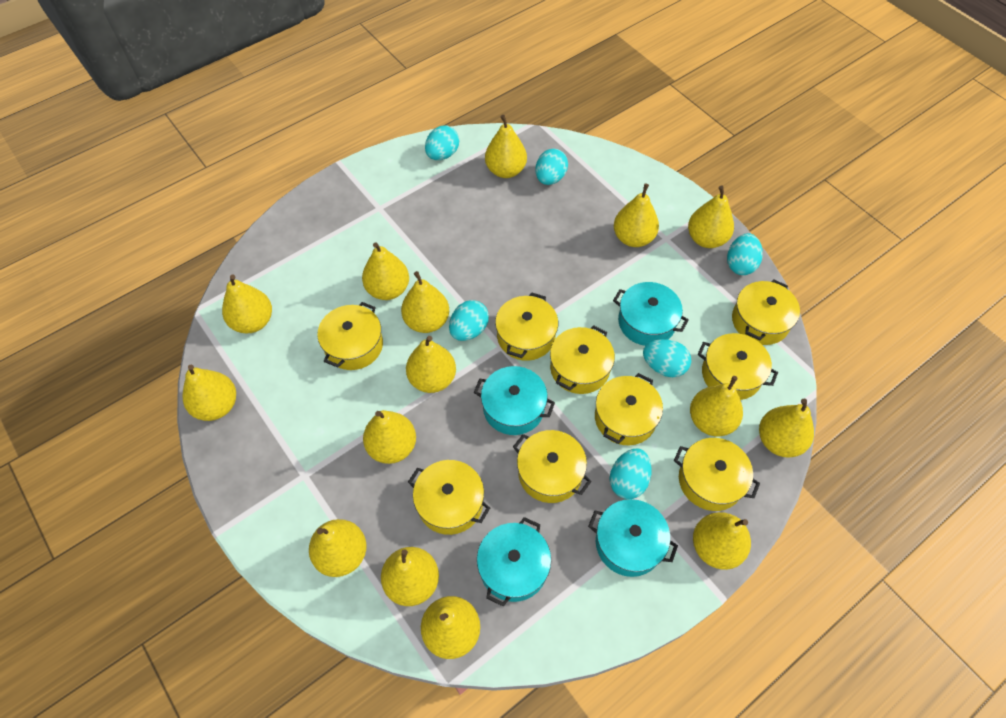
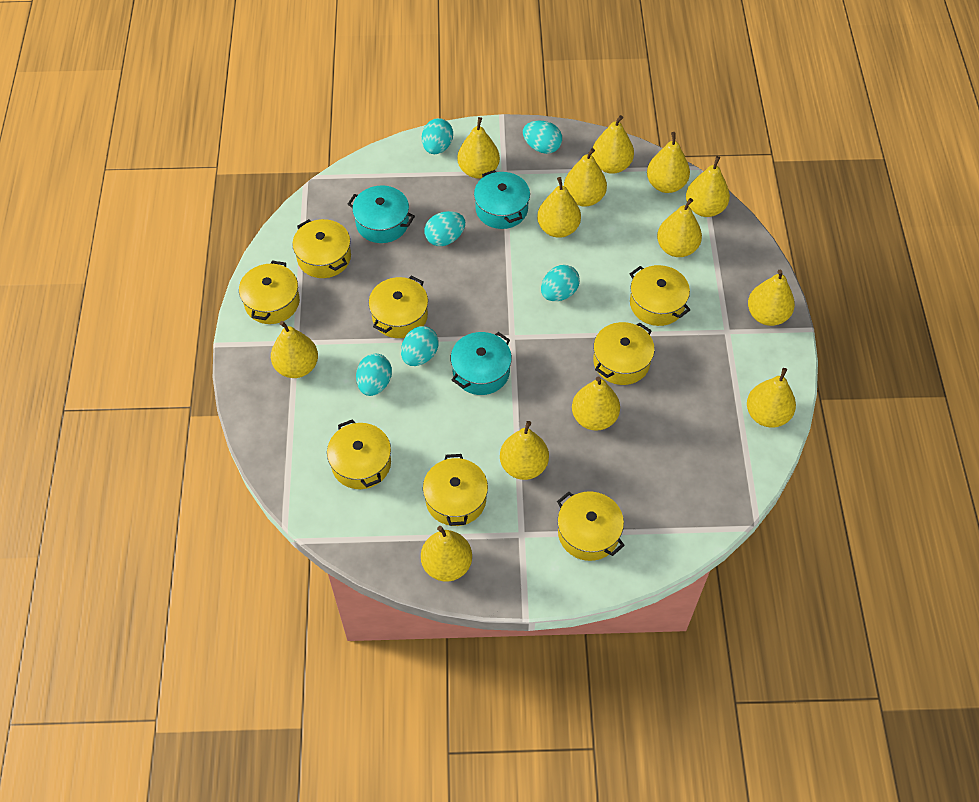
turquoise pot: [474,366,555,435] [477,517,551,606] [588,499,678,577] [613,282,689,346] = 4 -> [348,185,415,243] [451,332,512,395] [474,170,530,229] = 3
yellow pear: [182,365,236,421] [222,275,272,333] [309,519,367,577] [362,243,409,300] [363,410,416,464] [381,547,439,606] [401,271,449,333] [406,336,456,393] [421,596,480,659] [485,115,527,178] [614,184,659,247] [688,186,734,248] [690,376,743,436] [693,512,751,570] [759,399,814,458] = 15 -> [271,321,318,378] [421,526,472,582] [457,117,500,178] [500,421,549,480] [537,177,581,238] [564,148,607,207] [572,376,620,431] [592,115,634,174] [647,132,690,193] [657,198,702,257] [686,156,730,217] [747,368,796,428] [748,270,795,326] = 13
yellow pot: [317,302,383,370] [408,460,490,535] [495,292,558,361] [513,430,592,503] [550,325,615,394] [595,373,663,445] [674,438,760,511] [698,333,778,400] [732,280,800,345] = 9 -> [239,260,300,324] [292,219,351,278] [327,419,391,489] [369,276,428,338] [423,454,488,526] [557,491,625,561] [593,322,655,385] [630,265,690,326] = 8

